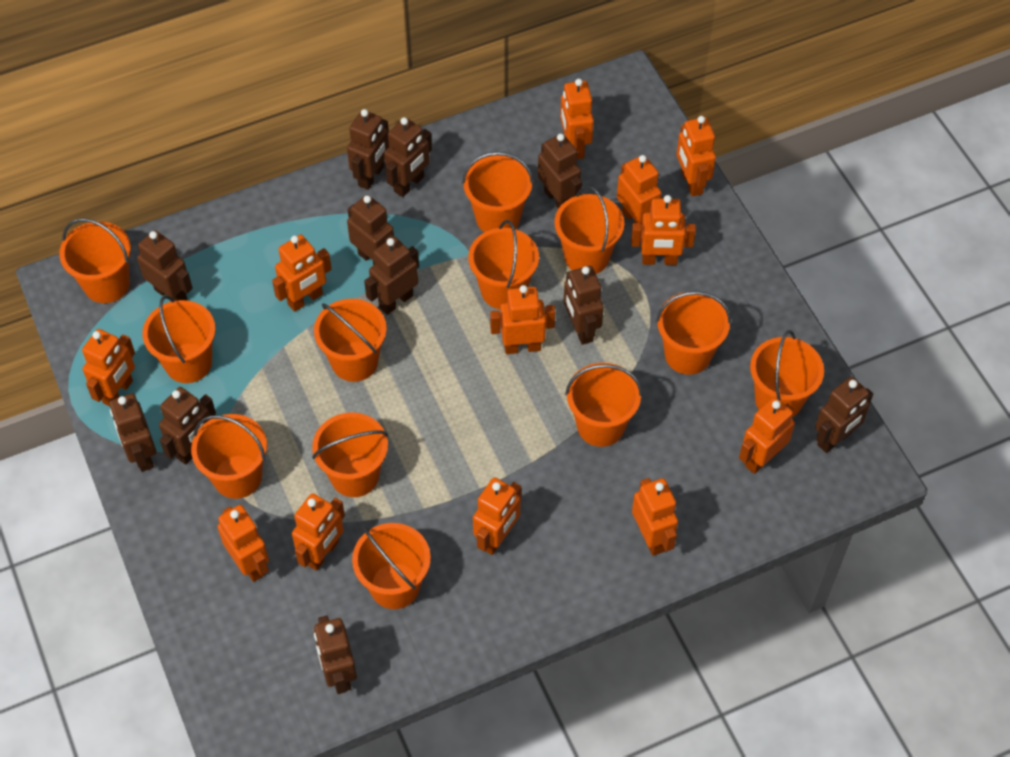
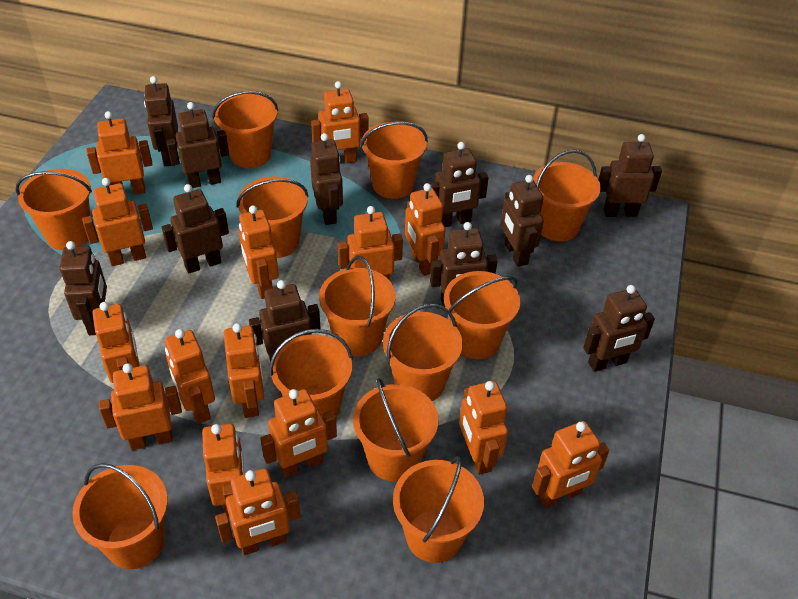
orange robot: [82,329,135,406] [217,505,269,582] [272,234,332,312] [292,493,345,571] [473,477,521,555] [490,285,555,354] [560,78,594,159] [617,155,661,224] [631,195,696,265] [632,478,678,556] [676,116,716,197] [739,397,795,474] = 12 -> [82,178,153,266] [87,111,152,195] [93,302,140,383] [99,363,182,450] [165,329,215,424] [202,424,245,518] [215,468,300,555] [223,323,264,418] [239,205,279,299] [260,389,337,478] [311,81,369,163] [338,206,403,280] [405,183,445,276] [459,381,508,475] [532,421,609,508] = 15

